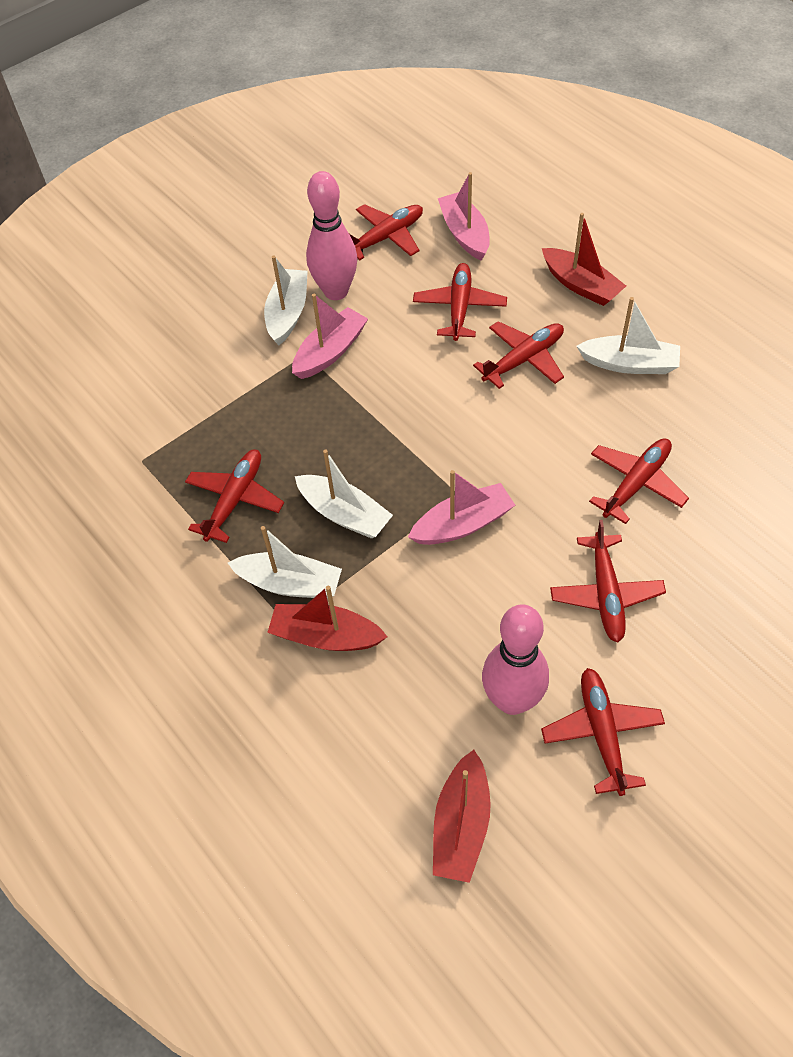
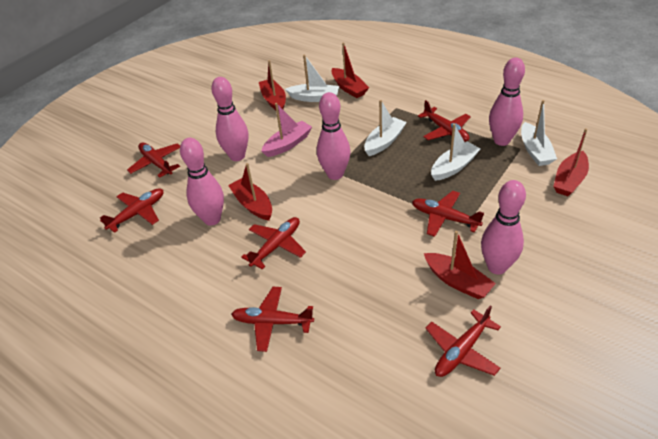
pink boat: [292,294,368,379] [408,470,515,545] [438,172,490,261] = 3 -> [261,103,312,157] = 1
pink bowling pin: [306,171,357,300] [482,604,549,715] = 2 -> [180,138,224,226] [211,77,248,161] [317,92,350,180] [481,180,526,274] [489,57,525,146] = 5
red boat: [267,586,388,651] [433,750,491,883] [542,213,626,306] = 3 -> [228,163,272,221] [259,60,286,111] [331,43,369,98] [424,231,496,299] [553,128,589,196] = 5

